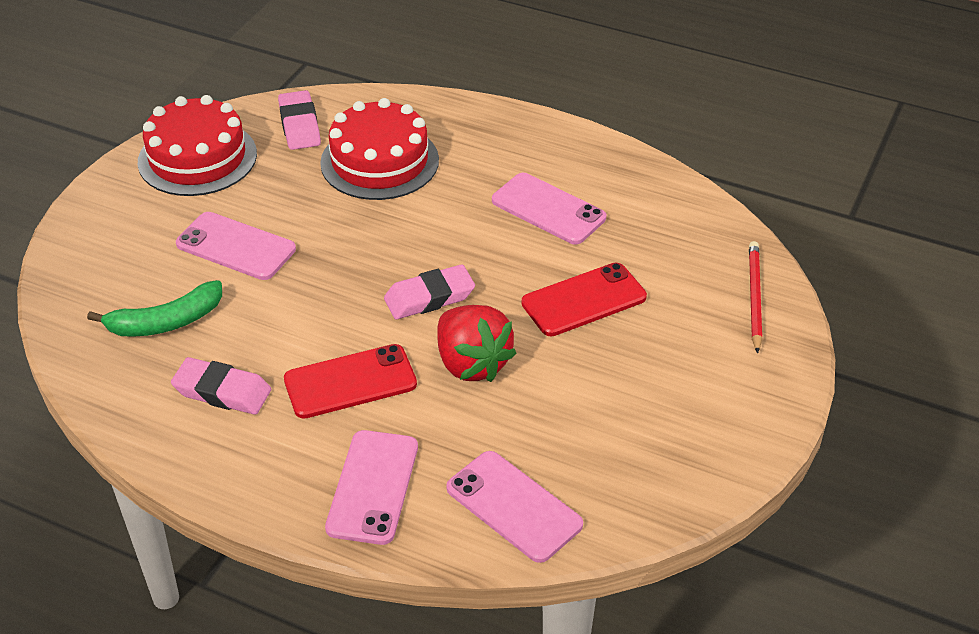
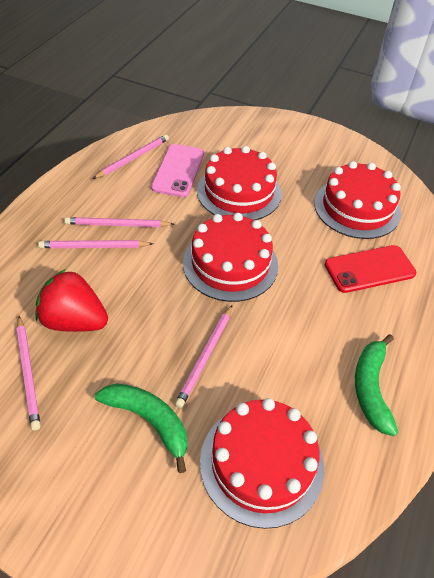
green banana: [87,280,222,337] = 1 -> [95,383,187,473] [355,334,398,436] = 2
pink eraser: [171,357,271,415] [278,90,321,150] [384,264,475,319] = 3 -> none = 0
pink pencil: none = 0 -> [17,316,41,431] [38,240,153,248] [64,217,174,227] [93,135,169,179] [175,305,232,408] = 5
pink phone: [176,212,296,280] [325,430,418,545] [446,451,583,563] [492,173,606,245] = 4 -> [151,144,204,197] = 1
red cake: [138,95,257,196] [320,98,439,200] = 2 -> [183,213,278,302] [197,146,282,220] [200,398,324,529] [314,161,401,239] = 4
red pencil: [749,241,762,354] = 1 -> none = 0
red phone: [284,344,417,419] [521,263,647,336] = 2 -> [325,245,416,293] = 1

